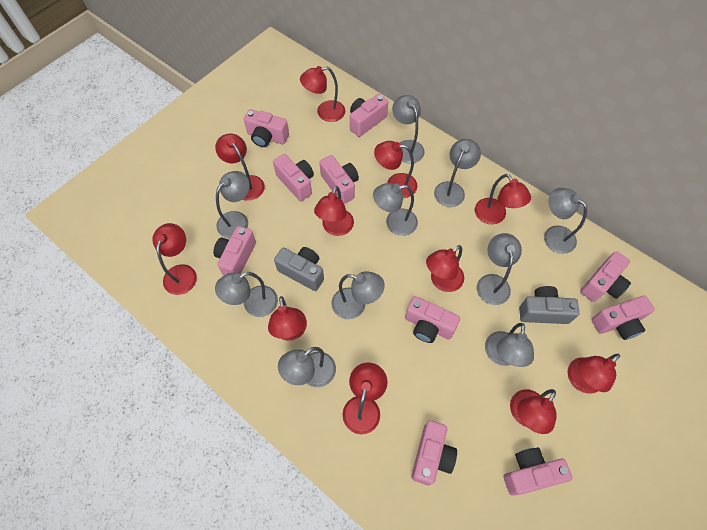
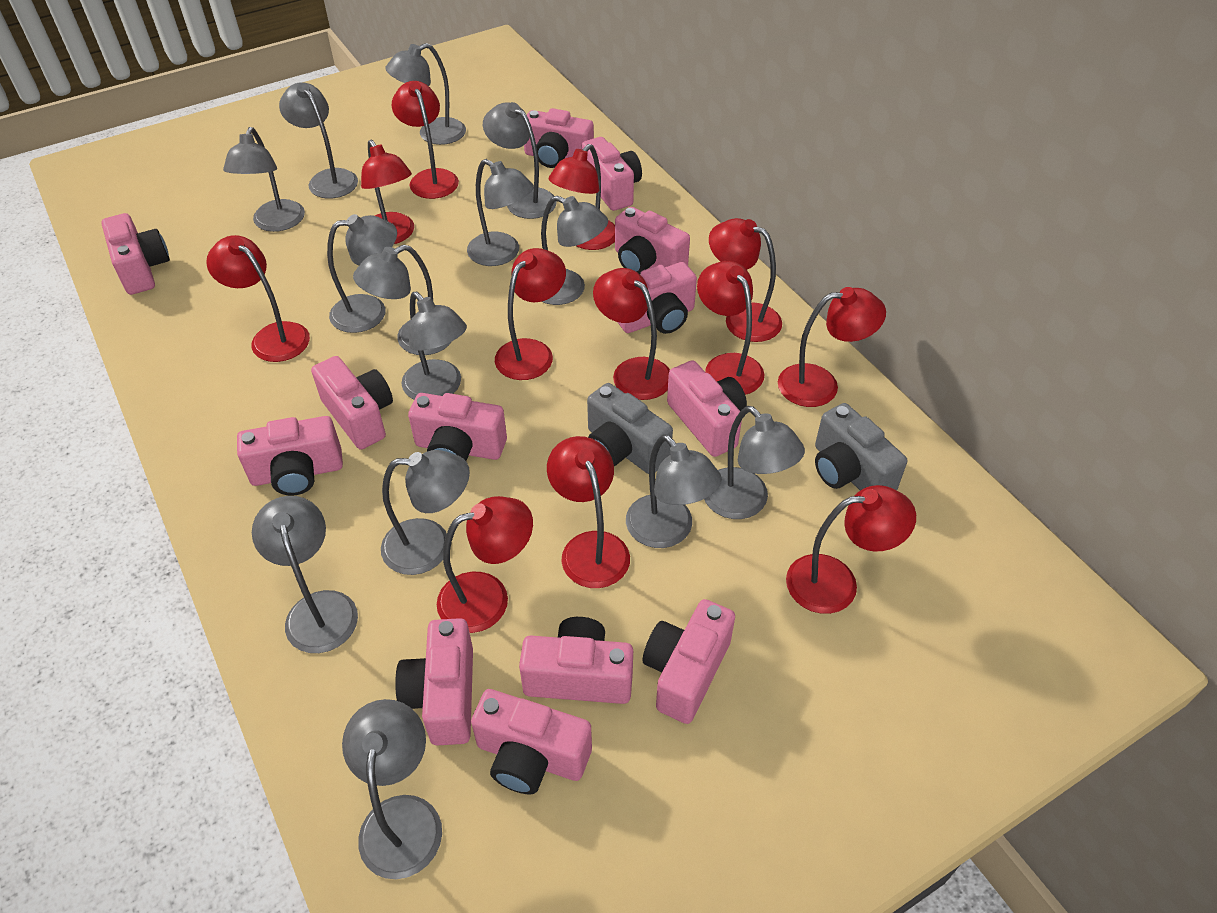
grey lamp: [215,272,278,317] [216,171,250,238] [278,347,336,387] [331,271,385,319] [373,183,418,236] [392,95,425,163] [434,139,481,207] [477,233,522,305] [485,323,534,367] [544,188,587,254] = 10 -> [223,127,305,232] [252,496,358,653] [279,82,358,198] [327,214,397,333] [342,699,442,879] [353,245,451,355] [381,450,470,575] [385,43,466,145] [402,292,467,400] [467,159,534,266] [483,102,557,219] [541,196,608,305] [626,434,722,548] [704,406,805,519] = 14
pink camera: [213,226,256,276] [244,109,289,147] [273,154,314,201] [319,155,359,204] [350,94,388,137] [405,296,460,343] [411,420,457,485] [503,448,573,496] [580,251,631,302] [592,295,655,340] = 10 -> [101,213,170,295] [237,416,343,496] [311,356,393,450] [395,618,473,746] [408,393,507,461] [471,689,592,794] [519,617,633,704] [524,108,594,168] [582,137,642,211] [615,207,690,274] [617,262,697,334] [643,599,735,724] [667,360,747,457] = 13
red lamp: [152,223,197,295] [215,133,265,201] [268,296,307,341] [300,66,345,122] [314,186,354,236] [342,362,388,434] [374,141,417,198] [426,245,464,292] [475,174,531,225] [510,389,557,434] [568,354,620,394] = 11 -> [206,235,310,362] [361,140,414,244] [392,81,459,199] [437,496,533,633] [495,248,566,380] [547,436,630,588] [549,144,615,250] [593,268,670,400] [697,261,765,395] [709,218,782,342] [778,287,886,407] [786,485,916,614] = 12

